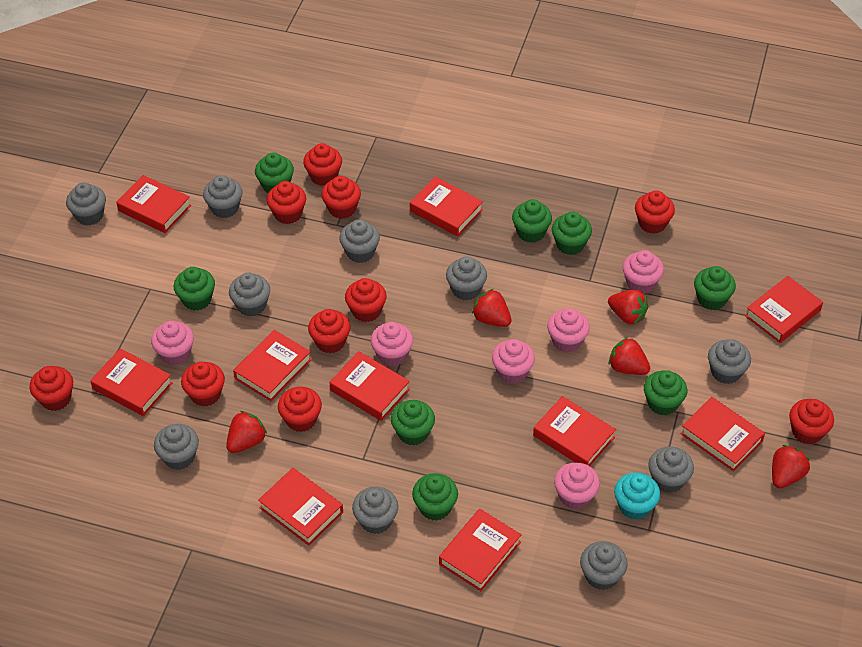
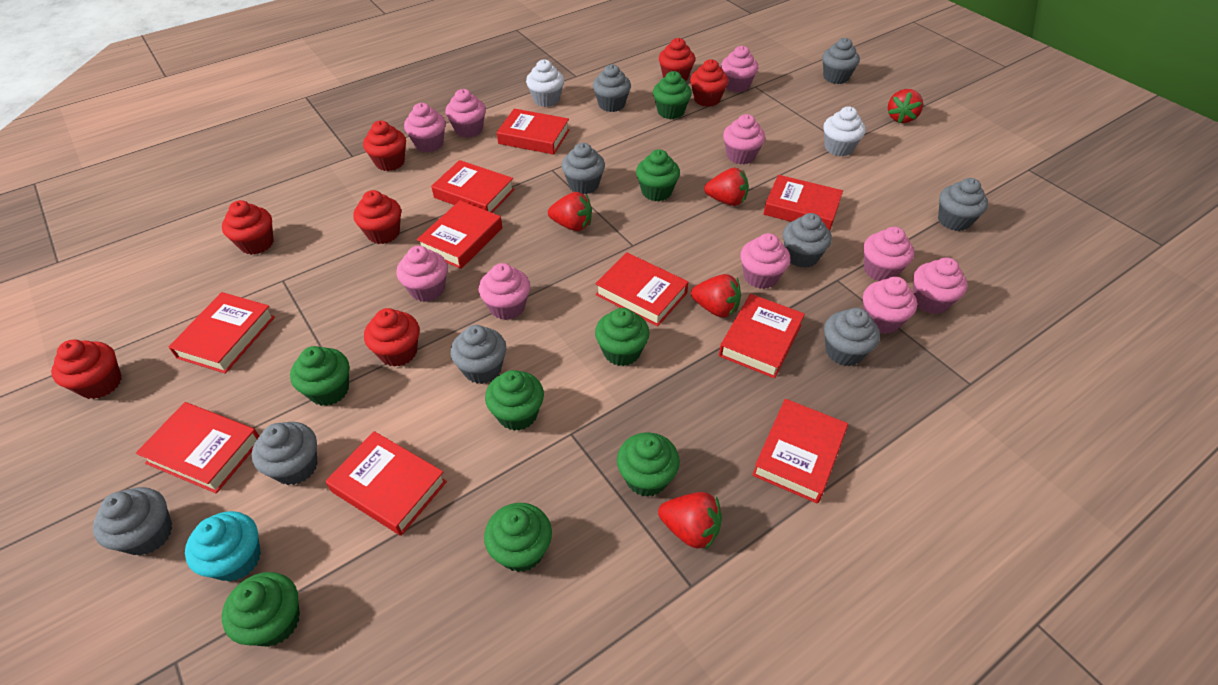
grey cupcake: [66,182,106,226] [154,424,199,470] [203,175,243,218] [229,272,270,317] [339,219,380,263] [352,487,398,534] [446,256,487,301] [580,541,628,590] [649,446,694,493] [708,339,751,384] = 10 -> [93,487,172,556] [252,422,318,485] [450,325,506,384] [562,143,605,194] [593,64,631,112] [783,213,832,268] [822,38,860,84] [824,308,880,366] [938,178,988,231] = 9
pink cupcake: [151,321,194,365] [371,322,413,366] [492,339,535,384] [547,308,590,353] [554,462,600,510] [623,250,664,294] = 6 -> [396,246,448,302] [404,103,446,152] [445,89,486,138] [478,263,530,320] [721,46,758,92] [723,114,765,164] [740,233,790,289] [863,277,917,334] [864,227,914,281] [913,257,967,314] = 10
red cupcake: [30,366,73,411] [181,362,225,407] [267,181,306,224] [278,387,322,432] [303,143,342,186] [308,309,350,353] [321,176,361,219] [345,278,387,322] [635,190,675,234] [789,399,834,444] = 10 -> [51,340,122,399] [222,200,274,255] [353,190,401,244] [363,121,406,171] [364,308,420,367] [659,38,695,81] [690,59,728,107] = 7
white cupcake: none = 0 -> [526,59,564,107] [823,106,866,156] = 2

